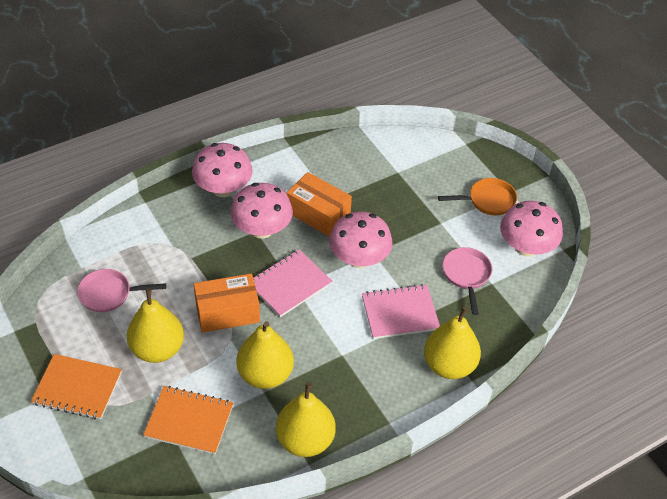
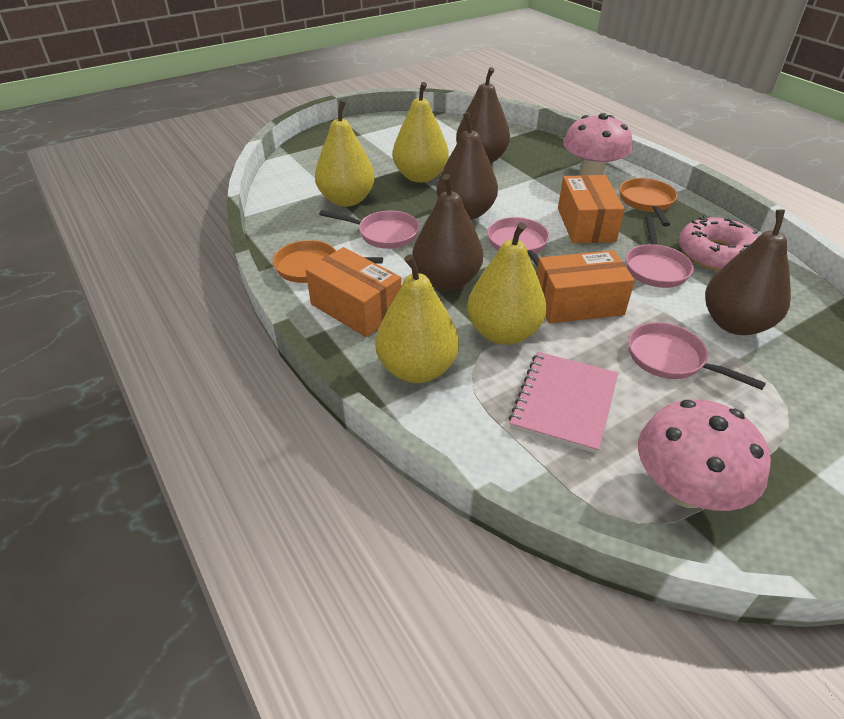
brown pear: none = 0 -> [413,174,483,290] [437,112,498,220] [456,67,510,164] [705,210,791,335] = 4
orange box: [194,273,260,333] [287,172,352,237] = 2 -> [306,247,401,337] [536,250,635,324] [558,175,625,244] = 3
orange notebook: [31,354,122,419] [143,386,233,454] = 2 -> none = 0
orange pan: [438,178,517,215] = 1 -> [273,240,383,283] [620,178,677,226] = 2
pink donut: none = 0 -> [679,216,759,271] = 1
pink mushroom: [192,143,253,197] [230,183,293,239] [329,212,392,268] [500,201,563,257] = 4 -> [563,113,632,175] [638,399,771,511] = 2
pink notebook: [253,249,332,317] [362,284,440,339] = 2 -> [509,352,618,454] = 1
pink pan: [77,269,166,312] [443,247,492,315] = 2 -> [319,210,419,249] [487,217,549,267] [626,216,694,288] [628,322,766,390] = 4

